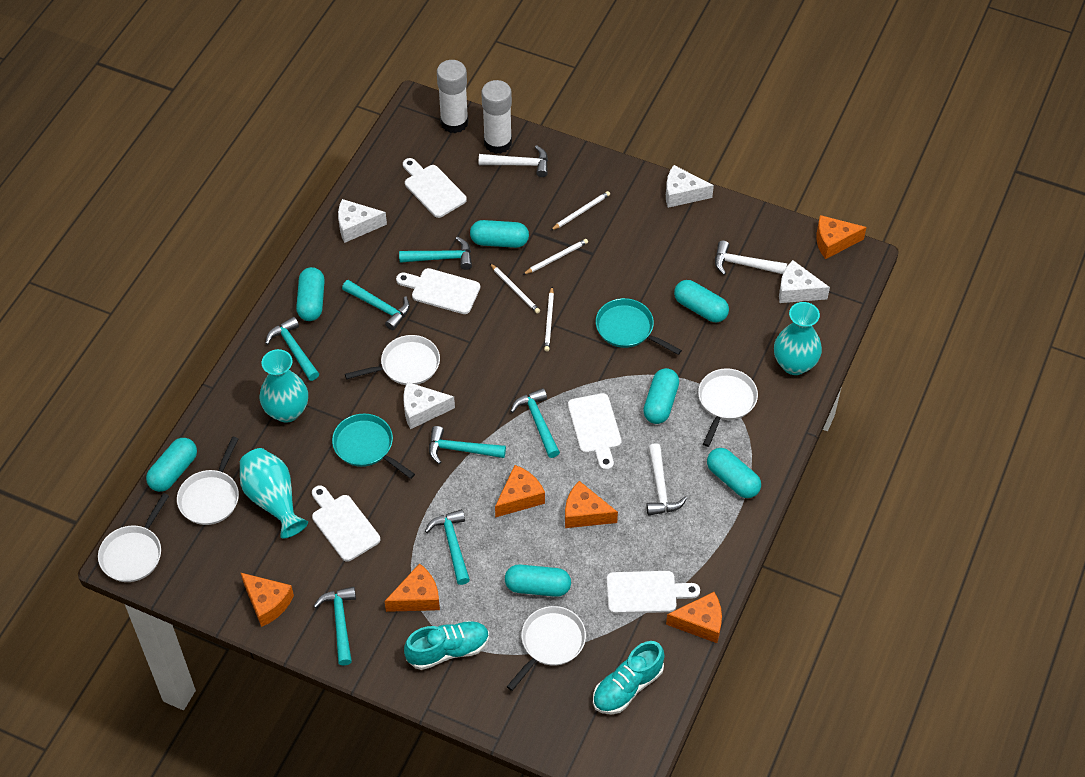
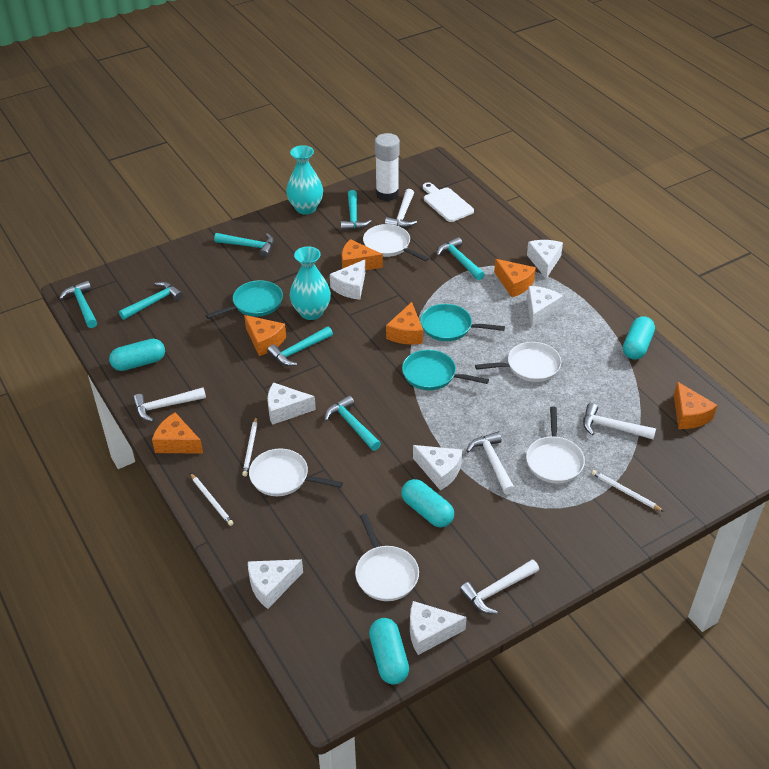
turquoise capsule: [146,438,197,492] [296,267,325,321] [470,220,529,248] [505,565,571,597] [643,368,679,424] [674,280,729,322] [707,448,761,498] = 7 -> [109,339,165,371] [369,618,409,685] [401,479,454,527] [623,316,655,360] = 4
turquoise pan: [332,413,415,479] [596,298,682,355] = 2 -> [206,280,283,319] [402,350,489,390] [420,304,505,341] = 3
turquoise shoe: [404,621,489,670] [593,641,664,714] = 2 -> none = 0
turquoise vase: [240,448,308,539] [260,349,308,423] [774,302,822,375] = 3 -> [286,145,323,215] [290,246,331,320] = 2
white cheese: [338,199,387,243] [403,382,455,429] [666,165,714,208] [779,260,830,303] = 4 -> [248,559,303,609] [267,382,316,425] [330,260,365,300] [410,601,467,655] [413,445,462,490] [527,240,563,279] [527,286,563,328] = 7
white cutting board: [312,485,380,562] [396,268,480,314] [403,158,467,218] [568,393,622,471] [607,571,700,614] = 5 -> [423,182,474,222] = 1
white glue stick: [437,60,469,133] [481,80,512,154] = 2 -> [375,133,400,201] = 1
white hammer: [479,145,548,177] [646,443,687,516] [715,241,787,275] = 3 -> [133,388,206,422] [385,189,417,228] [460,559,539,614] [466,432,515,494] [583,403,656,440] = 5
white pencil: [490,263,540,314] [523,239,588,275] [544,287,554,352] [550,191,610,231] = 4 -> [190,473,234,526] [242,416,257,476] [591,470,664,512] = 3

